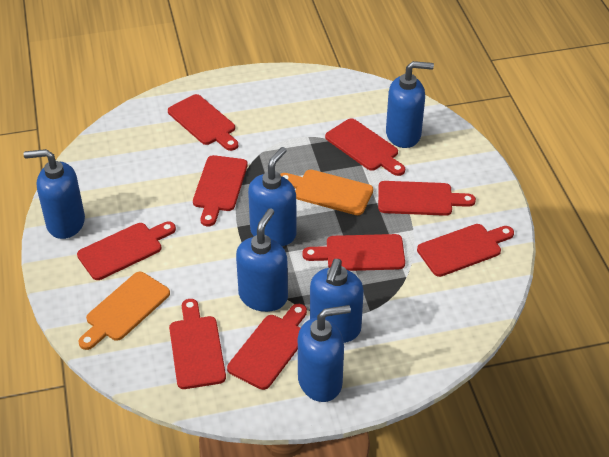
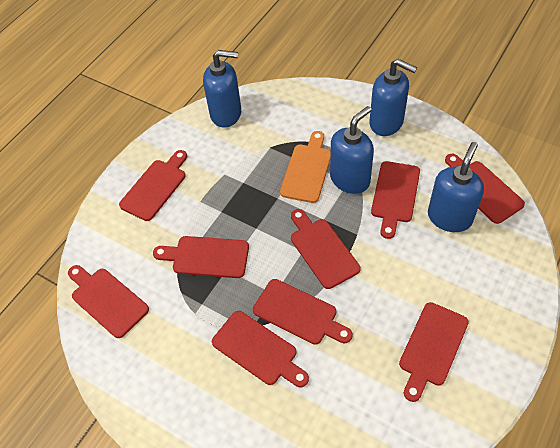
blue soap dispenser: [24,149,85,239] [236,208,288,312] [248,147,297,246] [298,305,351,402] [310,259,364,343] [386,61,434,148] = 6 -> [203,50,241,128] [330,106,374,194] [370,59,417,136] [428,142,484,232] = 4
orange cutting board: [78,272,170,350] [280,170,373,215] = 2 -> [280,131,331,203] = 1

